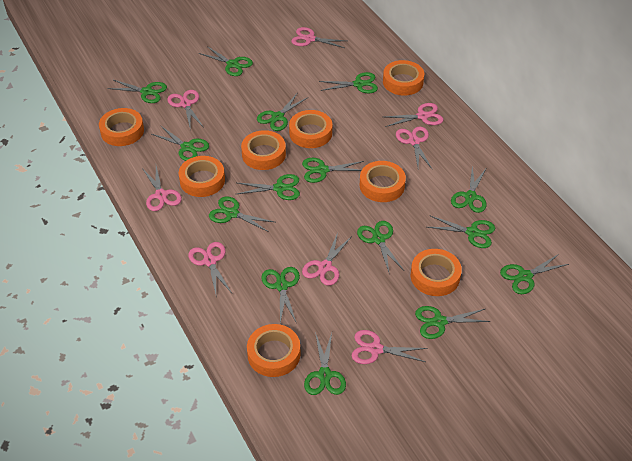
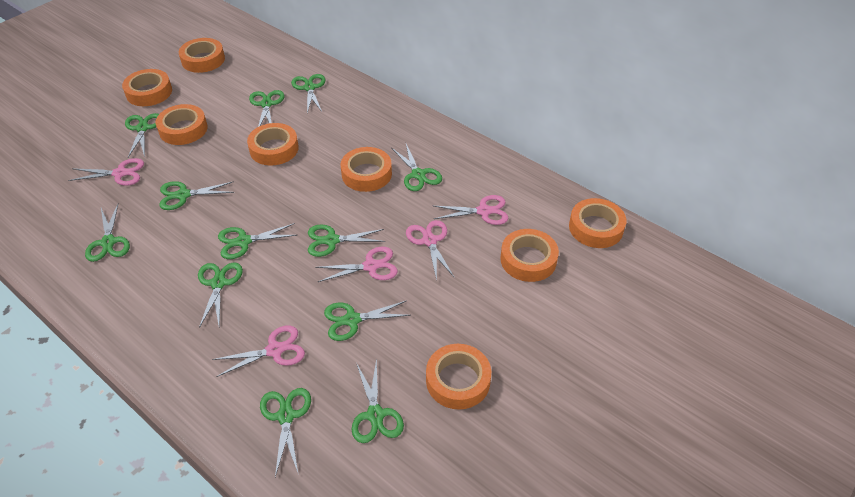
green scissors: [107,80,167,103] [152,125,209,161] [199,46,253,76] [209,196,274,232] [237,174,300,200] [257,94,308,131] [261,267,300,323] [302,158,364,183] [304,332,346,395] [319,72,378,93] [357,221,404,272] [415,306,491,339] [427,216,495,248] [451,166,487,213] [500,253,569,294] = 15 -> [85,203,130,262] [125,113,159,157] [159,181,234,210] [198,263,243,328] [218,223,297,259] [249,90,284,127] [260,388,311,477] [291,74,325,113] [308,224,385,257] [324,300,411,341] [352,358,404,443] [392,144,442,191] = 12
pink scissors: [142,166,182,211] [167,90,203,128] [188,242,232,294] [291,27,346,48] [302,232,352,286] [352,330,428,364] [384,103,444,127] [396,127,432,169] = 8 -> [68,158,144,186] [212,325,305,377] [315,247,398,282] [406,220,455,281] [434,195,508,225] = 5

